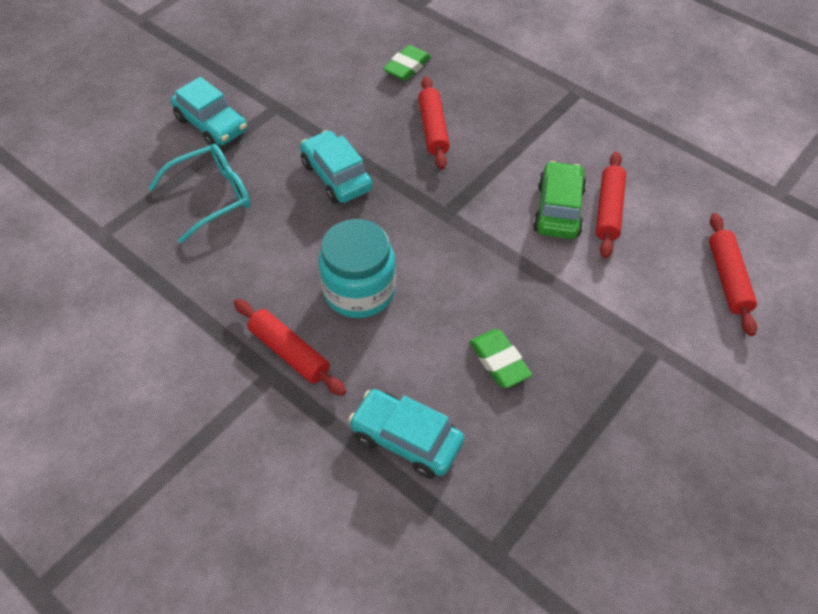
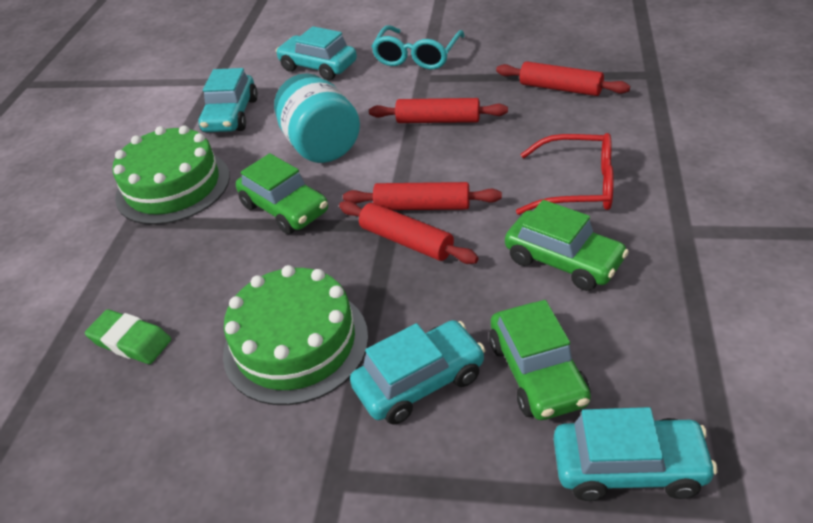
green cake: none = 0 -> [112,125,230,225] [223,265,368,405] = 2
green car: [533,161,587,239] = 1 -> [236,153,328,234] [489,300,591,420] [505,200,629,291] = 3
green eraser: [383,45,431,81] [469,329,532,388] = 2 -> [85,309,171,364] = 1
red glasses: none = 0 -> [516,133,614,215] = 1
turquoise car: [171,77,247,146] [300,130,373,204] [348,389,464,479] = 3 -> [199,68,258,132] [276,26,357,80] [350,320,485,425] [554,407,718,501] = 4

